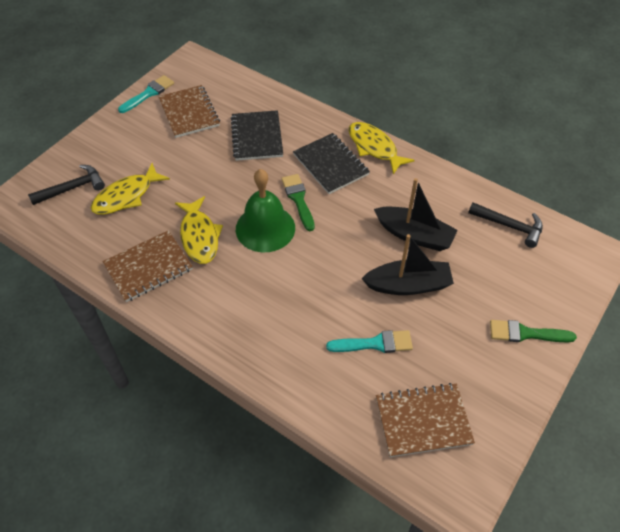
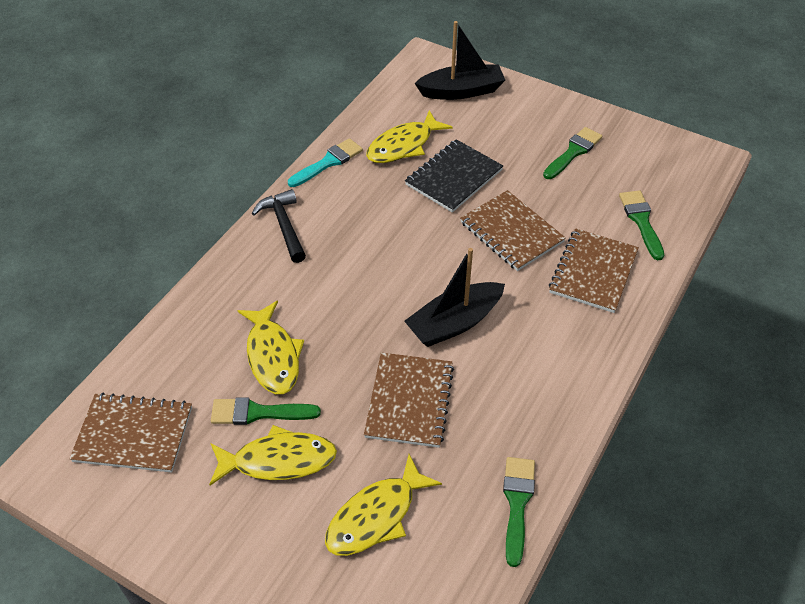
black hammer: [28,165,105,205] [468,202,543,248] = 2 -> [252,189,306,263] = 1
black notebook: [231,110,283,161] [293,133,370,194] = 2 -> [405,139,503,213] = 1
brown notebook: [103,230,193,302] [158,85,220,138] [376,383,475,457] = 3 -> [69,393,192,473] [364,352,454,448] [460,190,566,271] [549,228,639,313] = 4
green bell: [236,169,295,252] = 1 -> none = 0
green brush: [281,174,315,231] [490,320,577,342] = 2 -> [211,397,321,425] [503,457,535,567] [543,127,602,179] [619,190,664,260] = 4
turquoise brush: [118,75,174,113] [326,330,413,353] = 2 -> [288,138,363,187] = 1
yellow fish: [91,163,170,215] [175,196,223,264] [349,122,415,175] = 3 -> [209,425,337,485] [237,301,304,394] [325,454,442,556] [366,110,452,163] = 4

